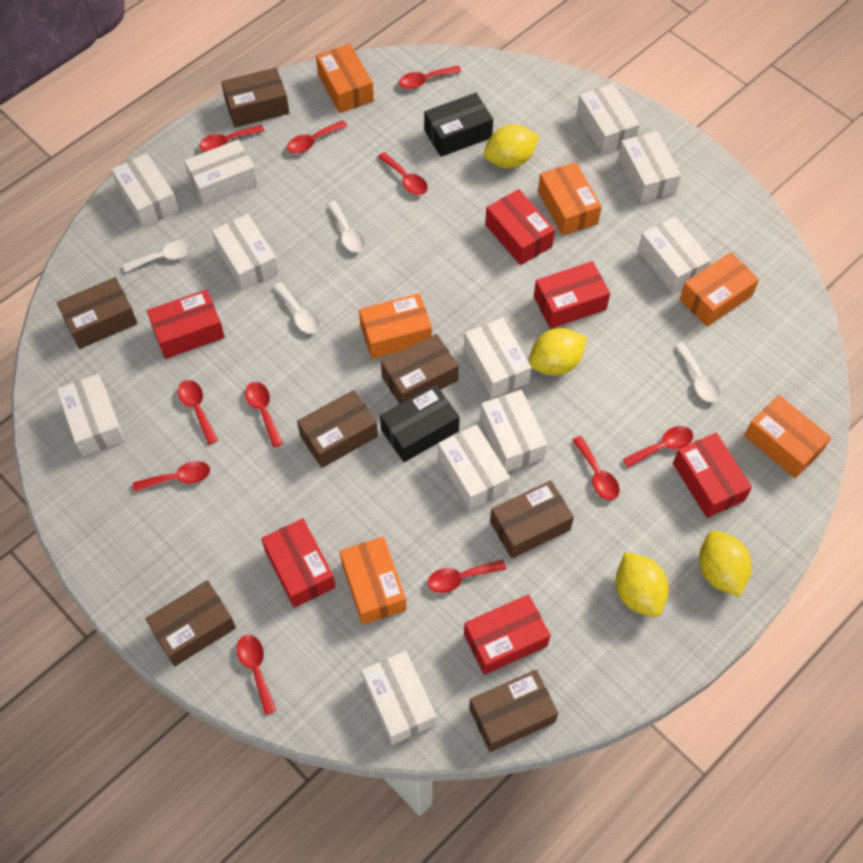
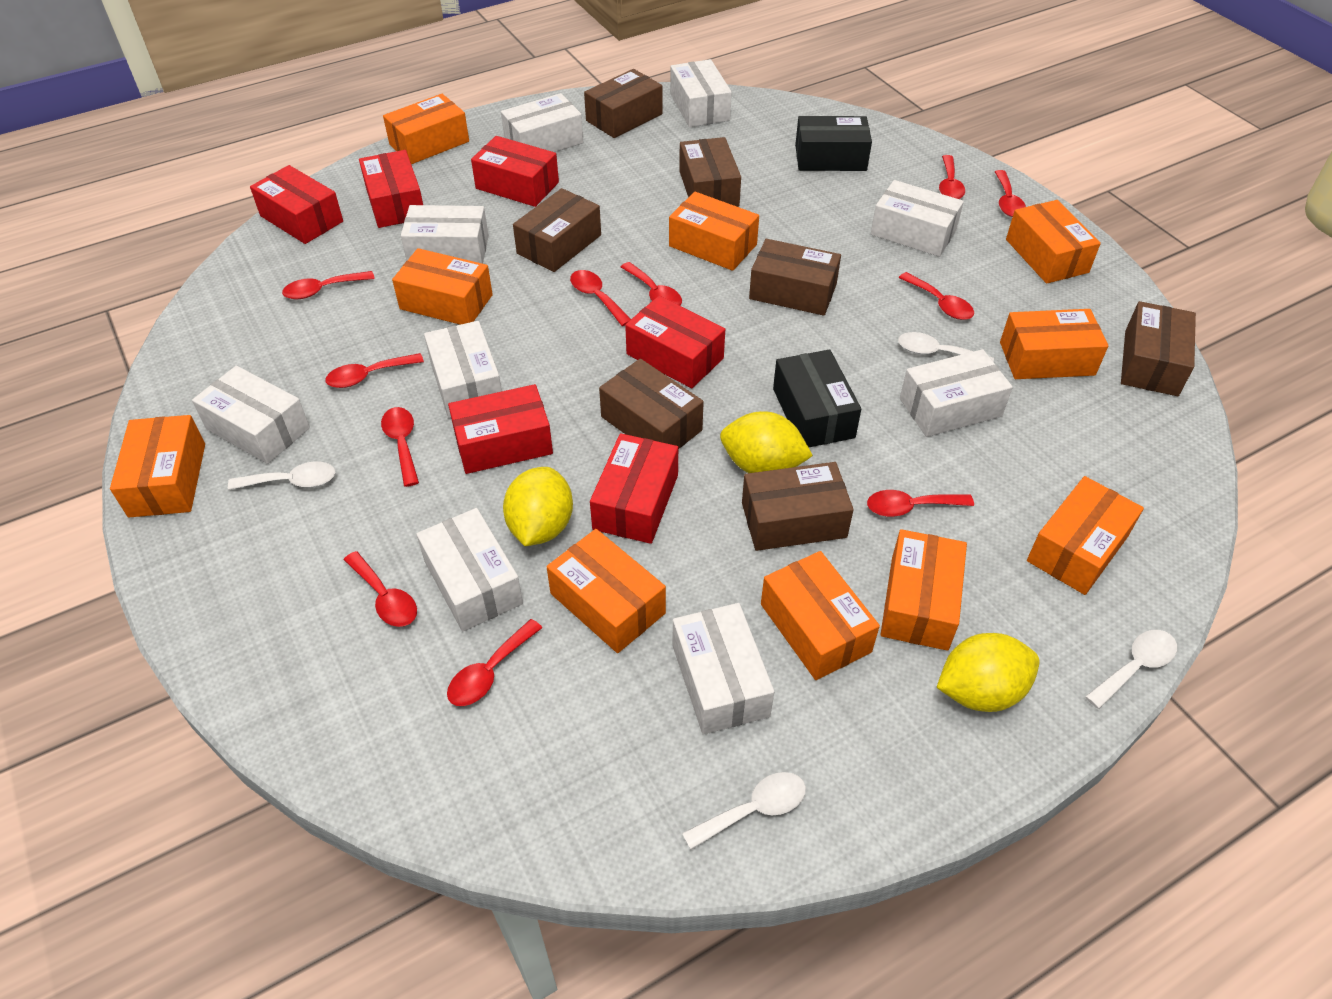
orange box: [316,44,374,113] [340,537,406,625] [359,294,432,359] [538,162,602,236] [680,252,759,327] [744,395,831,478] = 6 -> [110,415,205,517] [383,94,469,164] [392,248,493,325] [547,529,666,653] [669,192,759,271] [761,551,880,680] [880,529,967,651] [1000,309,1108,379] [1006,200,1101,284] [1027,476,1144,595] = 10
white box: [56,374,125,456] [111,153,179,228] [184,139,258,206] [212,214,279,291] [361,651,436,745] [438,425,510,510] [464,318,532,398] [480,390,548,472] [577,84,640,154] [618,131,681,203] [638,217,711,294] = 11 -> [192,366,310,464] [401,205,489,264] [416,508,523,632] [424,321,502,418] [501,93,583,152] [670,59,732,127] [673,603,774,735] [871,180,964,257] [900,349,1013,437] = 9
yellow lemon: [484,125,540,168] [529,328,587,375] [616,552,669,617] [699,531,752,597] = 4 -> [503,467,573,546] [720,411,813,473] [937,633,1040,712] = 3

